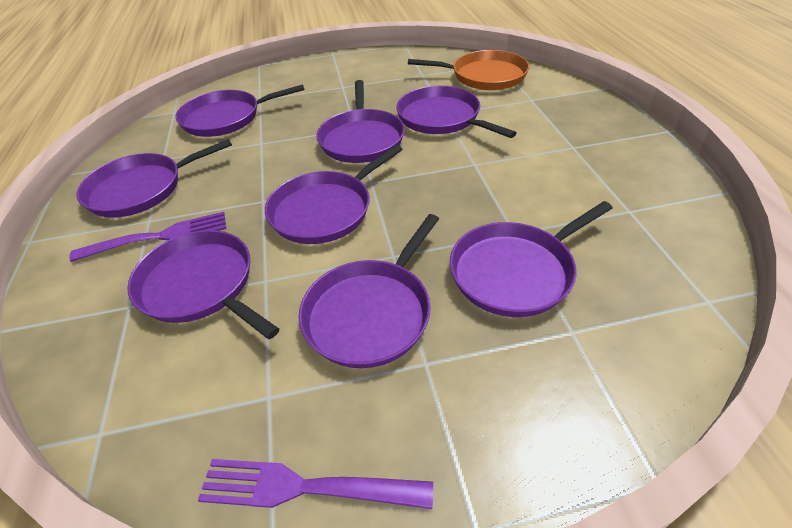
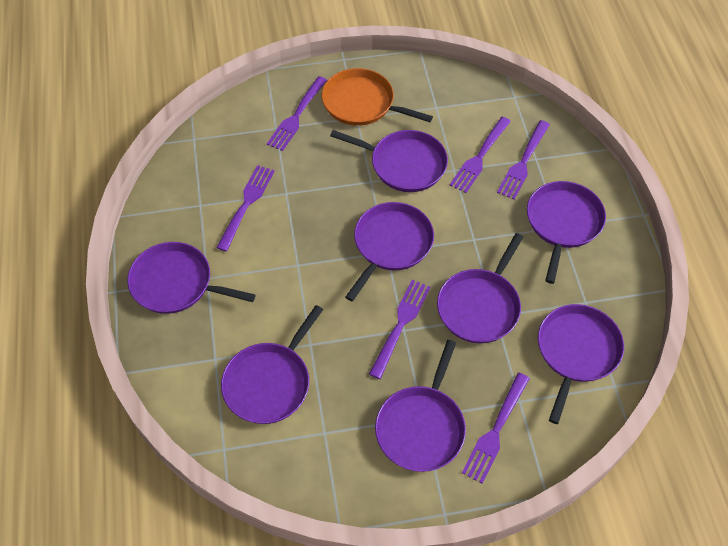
purple fork: [69,212,226,262] [198,459,433,509] = 2 -> [216,165,275,252] [267,76,327,151] [369,280,431,379] [450,117,511,193] [462,373,530,483] [497,120,550,200] = 6

